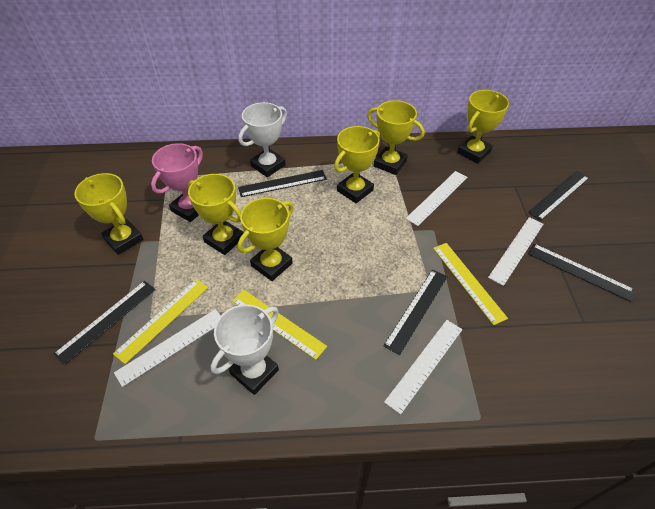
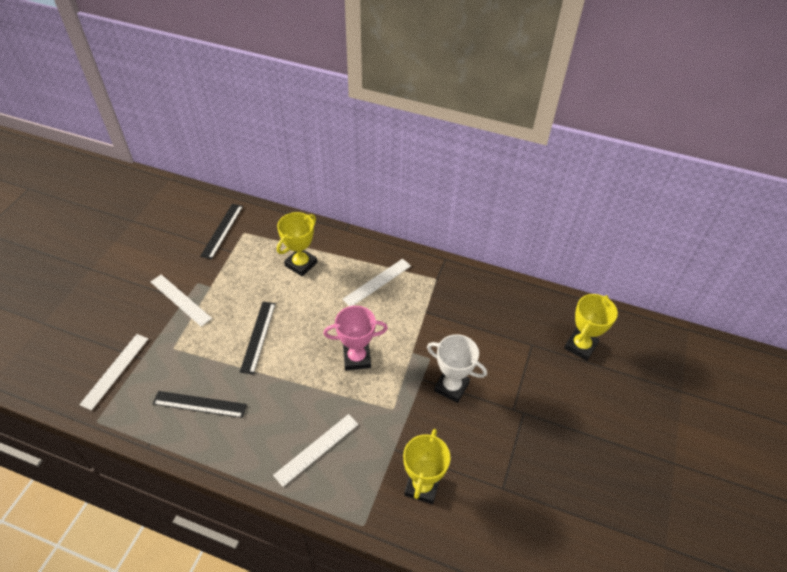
black ruler: [53,281,156,365] [238,170,327,197] [383,269,447,355] [528,171,590,221] [528,244,635,301] = 5 -> [153,391,247,418] [200,204,243,259] [240,302,276,374] = 3
white trophy: [211,304,279,395] [239,102,287,177] = 2 -> [427,334,487,403] = 1
yellow ruler: [113,279,208,364] [232,290,327,360] [433,243,508,325] = 3 -> none = 0
yellow trophy: [74,173,144,255] [188,174,243,255] [238,198,293,281] [334,126,380,203] [367,100,424,175] [457,90,509,164] = 6 -> [277,212,317,276] [403,429,451,504] [564,294,618,361] = 3

